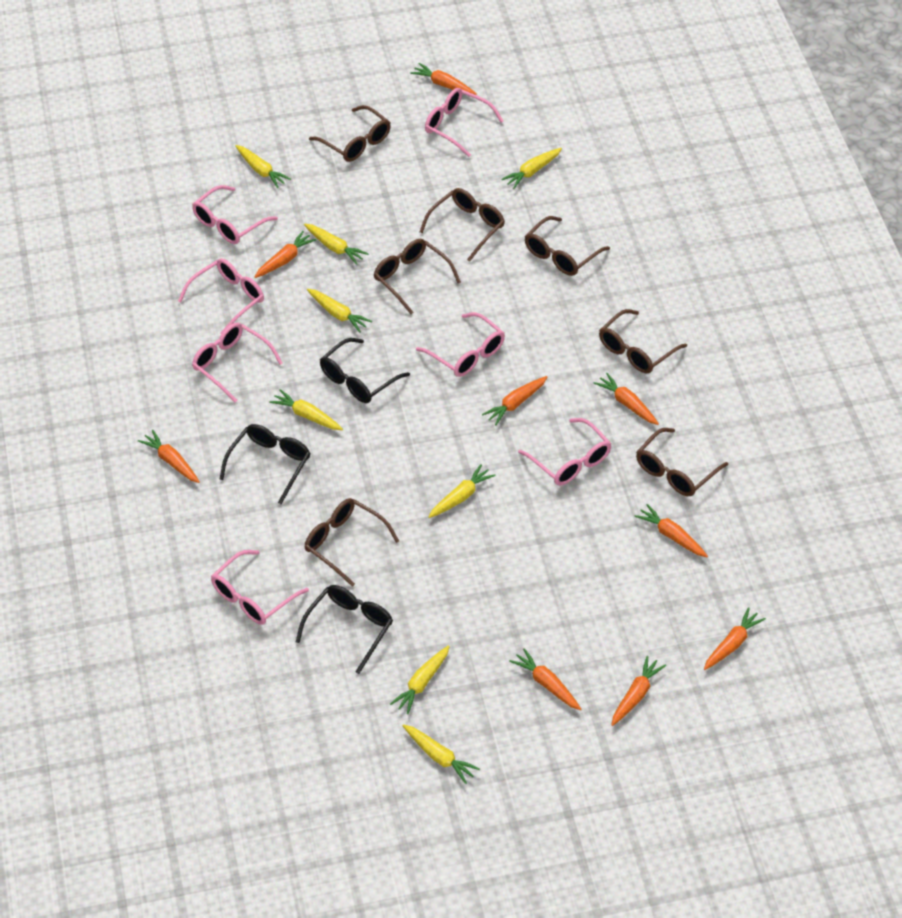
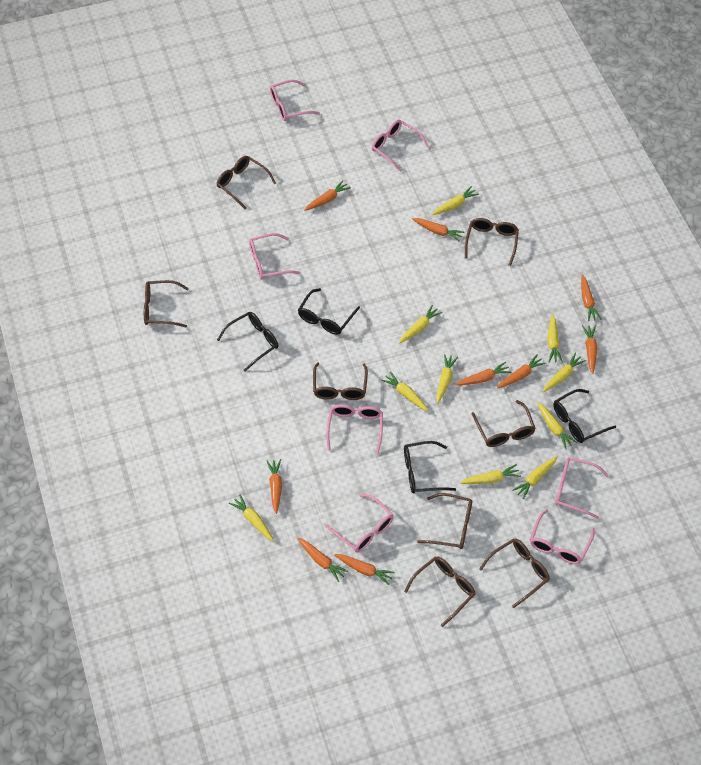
black glasses: [219,424,310,504] [296,585,393,674] [320,338,410,403] = 3 -> [217,312,278,371] [298,288,360,335] [404,441,456,494] [553,389,616,443] = 4
brown glasses: [305,498,399,587] [309,105,391,162] [374,239,461,314] [420,188,505,262] [525,216,610,276] [599,309,687,373] [636,428,728,496] = 7 -> [144,280,189,328] [217,156,276,210] [313,362,368,400] [404,557,475,627] [417,493,472,549] [465,218,519,266] [472,400,536,447] [479,538,550,608] = 8
yellow carrot: [235,145,291,188] [269,389,343,430] [304,223,369,265] [307,289,372,333] [390,645,450,714] [403,724,480,784] [428,464,496,518] [501,148,562,189] = 8 -> [229,494,274,541] [381,371,429,411] [399,305,442,344] [432,186,479,215] [436,354,458,403] [460,464,521,484] [512,456,558,499] [537,402,577,449] [543,353,586,392] [547,314,563,362] = 10

